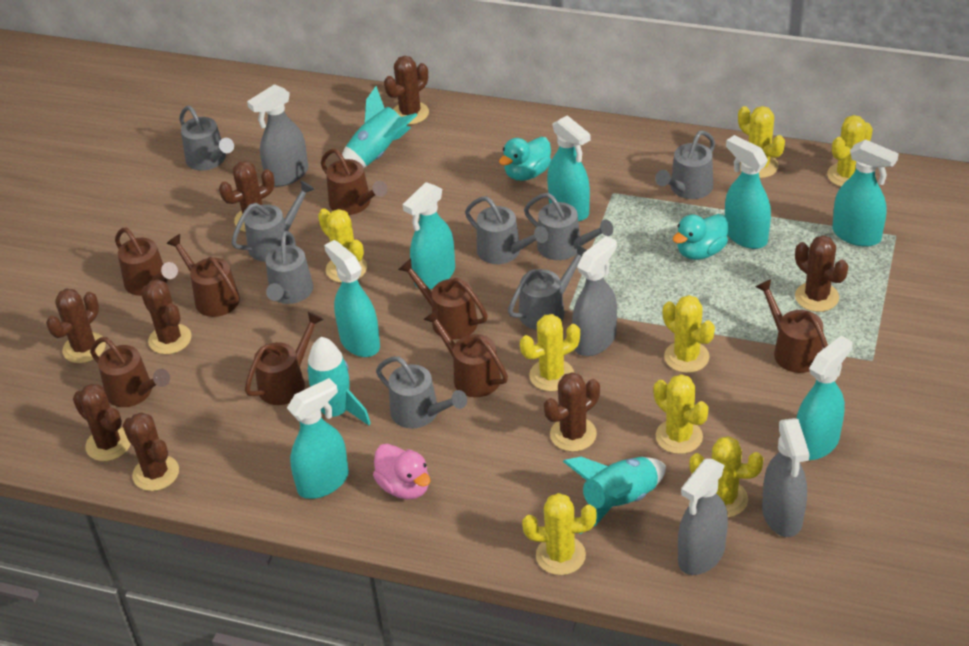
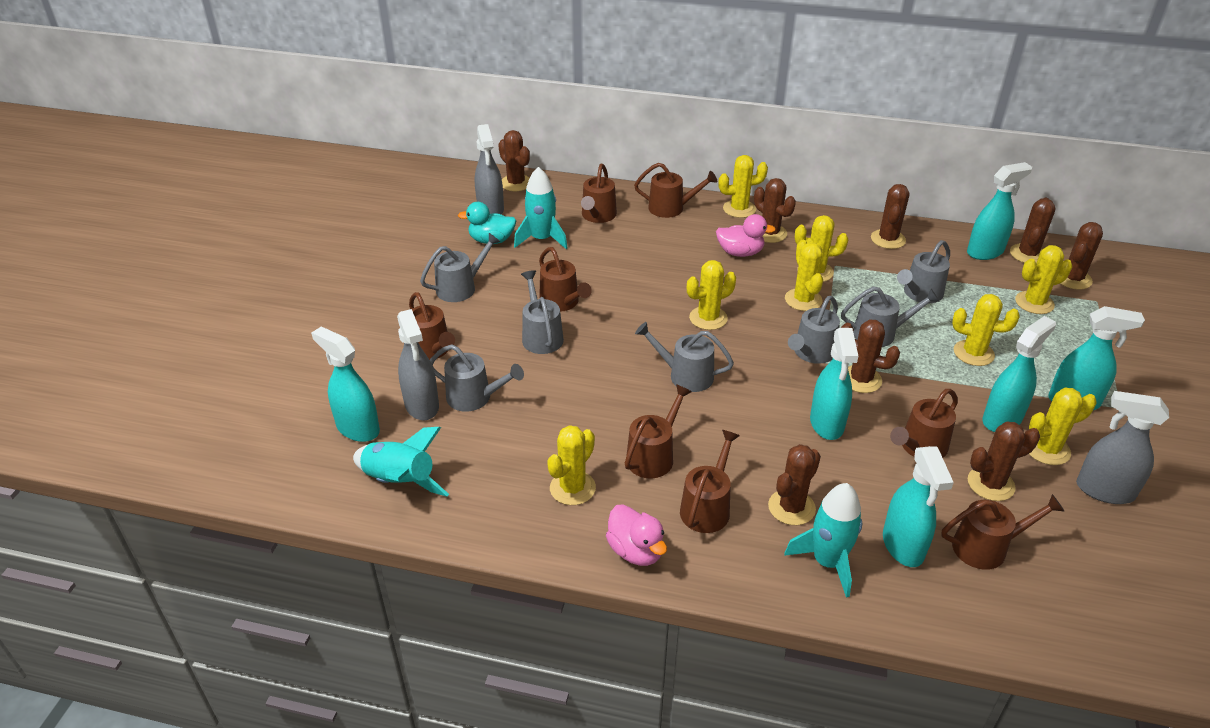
grey spray bottle: [247,84,308,187] [572,236,617,356] [678,459,728,575] [762,418,810,537] = 4 -> [397,309,439,420] [475,124,504,215] [1076,391,1169,504] = 3
grey watering can: [179,106,234,171] [231,181,314,262] [266,231,313,304] [376,356,467,428] [465,196,548,264] [508,244,587,330] [524,193,613,260] [655,130,715,199] = 8 -> [420,233,501,302] [430,344,524,412] [521,270,564,354] [635,322,734,392] [788,296,840,364] [841,286,940,347] [897,240,950,303] = 7
pink duck: [373,444,430,500] = 1 -> [606,504,667,566] [716,214,776,257] = 2
turquoise duck: [499,137,551,181] [673,214,728,260] = 2 -> [458,202,516,244] = 1
turquoise spray bottle: [287,378,349,499] [324,240,380,357] [403,182,455,289] [547,115,590,221] [725,135,771,249] [796,335,853,460] [832,139,899,247] = 7 -> [311,327,380,442] [810,328,858,440] [883,446,954,567] [967,162,1032,260] [983,316,1056,432] [1048,306,1145,410] = 6

